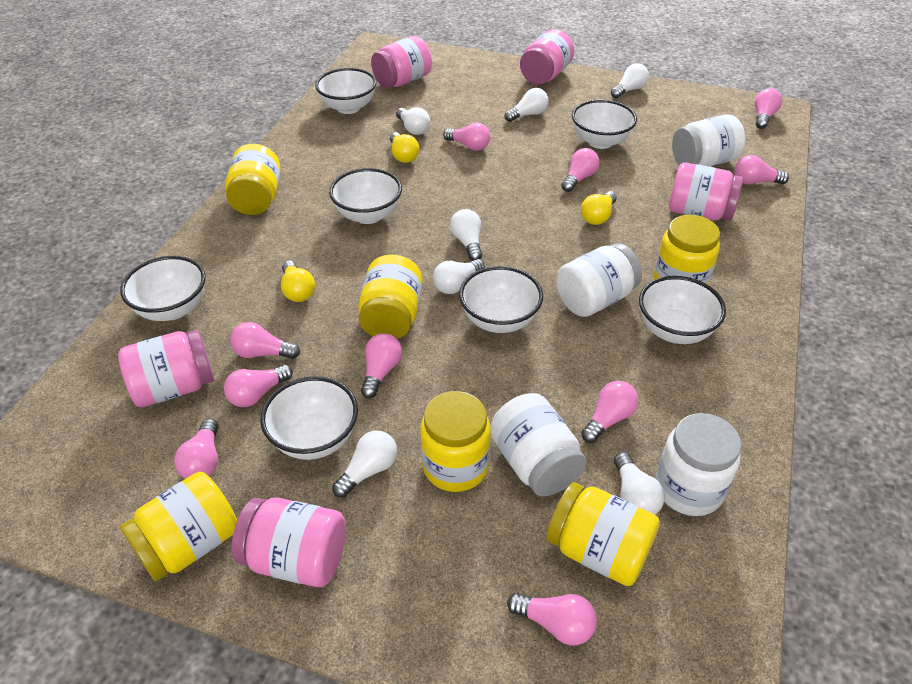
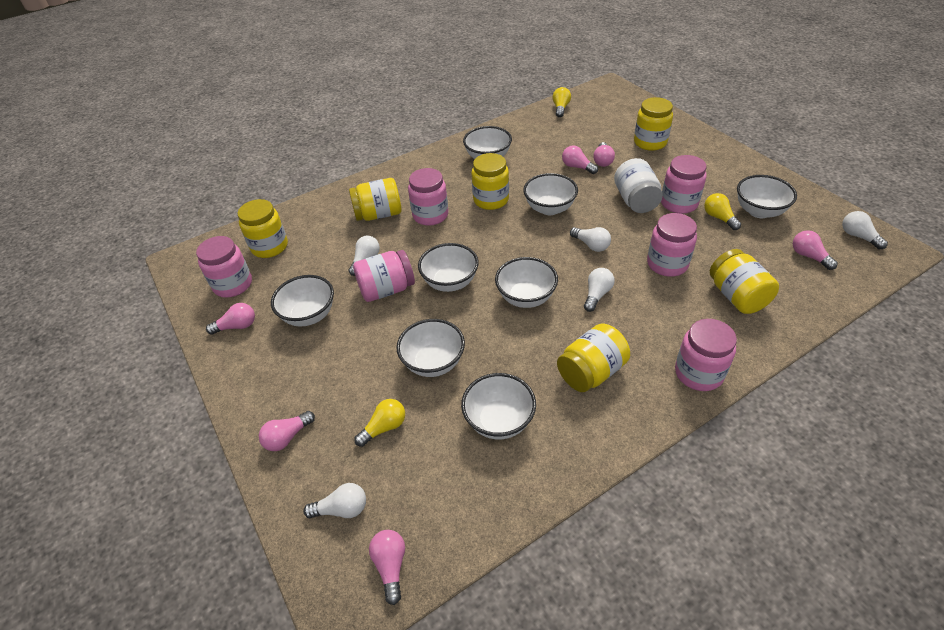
pink jar: [118,330,214,407] [232,497,346,587] [371,36,432,88] [520,29,574,84] [669,162,743,221] = 5 -> [196,236,252,297] [353,250,415,302] [408,168,449,226] [647,213,697,277] [661,155,707,214] [675,319,737,391] = 6
pink light bulb: [174,419,218,479] [224,365,293,407] [230,322,300,359] [361,333,402,398] [443,123,490,151] [507,593,597,646] [561,148,600,192] [581,381,638,443] [735,155,789,184] [755,88,782,129] = 10 -> [206,303,255,335] [259,411,315,451] [369,530,405,605] [562,145,598,174] [593,142,615,167] [793,230,838,270] = 6
white bowl: [120,256,206,321] [260,376,358,460] [315,68,377,114] [329,168,402,224] [459,266,543,333] [572,100,637,149] [639,276,726,344] = 7 -> [271,275,334,326] [396,319,465,377] [418,243,478,292] [461,373,536,440] [463,126,512,159] [495,257,558,308] [523,173,578,215] [737,175,797,218] = 8
white jar: [490,393,586,497] [556,243,642,317] [655,413,741,516] [672,114,746,167] = 4 -> [614,158,663,213] = 1
white light bulb: [332,430,397,497] [396,107,430,135] [433,259,485,294] [450,209,482,261] [504,88,549,122] [611,63,649,98] [614,452,665,514] = 7 -> [304,483,366,519] [348,236,380,276] [570,227,611,252] [584,268,615,312] [842,211,888,249] = 5

